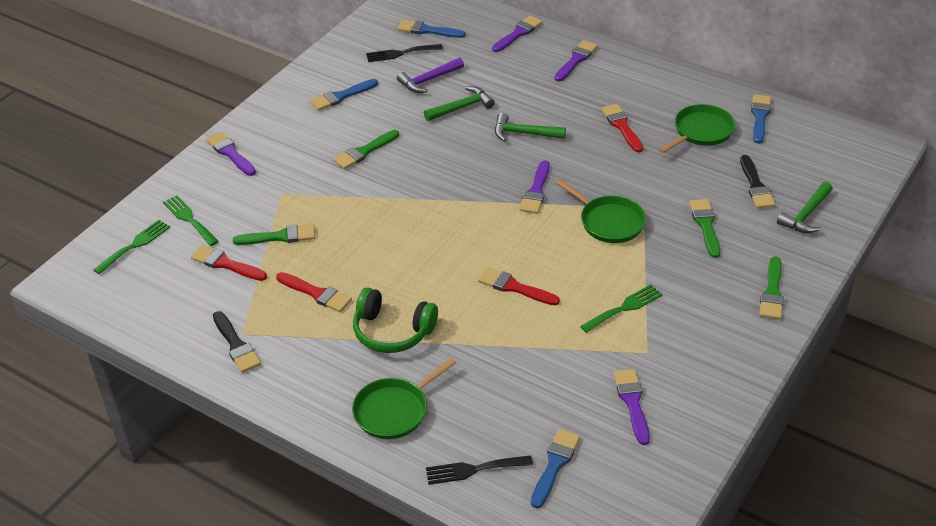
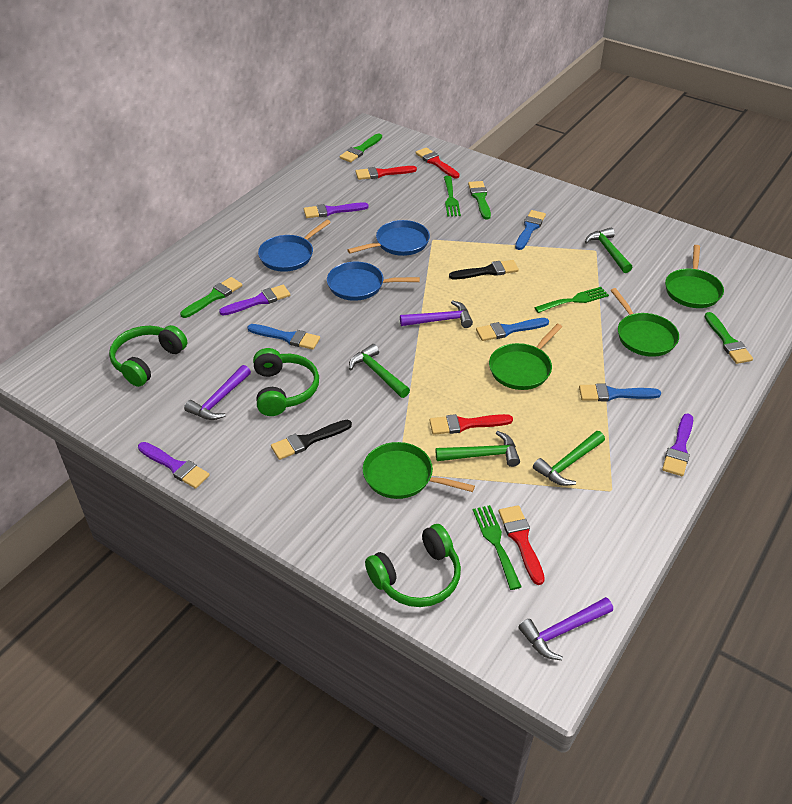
black fork: [366,44,443,62] [426,455,533,485] = 2 -> none = 0
blue pan: none = 0 -> [258,220,331,272] [327,262,420,301] [348,220,430,256] = 3
green hammer: [424,86,495,121] [495,113,566,142] [777,182,833,233] = 3 -> [349,344,410,398] [436,431,520,467] [533,431,605,486] [585,227,633,273] = 4
green headphones: [353,287,438,353] = 1 -> [109,325,187,387] [253,348,319,416] [365,524,461,607] = 3
green pan: [352,358,456,439] [556,179,646,243] [659,104,735,153] = 3 -> [363,442,475,499] [489,324,562,390] [610,288,679,357] [665,245,724,308] = 4
purple brush: [206,132,256,176] [492,15,543,52] [519,160,550,214] [554,40,598,82] [613,369,650,445] = 5 -> [138,442,210,489] [219,285,290,316] [304,202,369,218] [662,413,693,476] = 4
purple hammer: [397,57,464,93] = 1 -> [184,365,251,420] [400,300,473,328] [518,597,613,660] = 3

